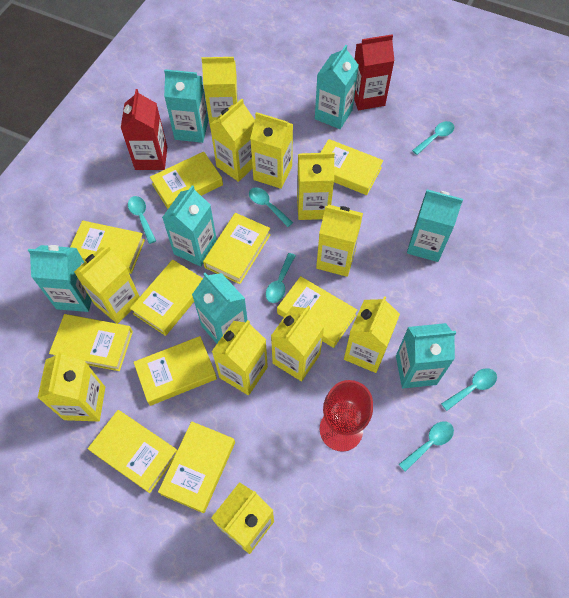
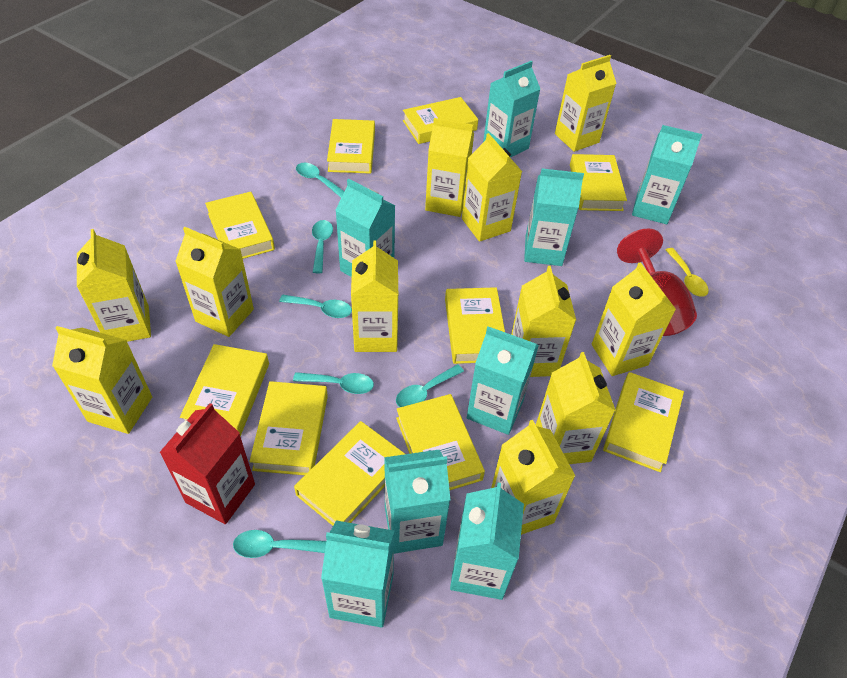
red carton: [121,89,167,170] [354,34,394,110] = 2 -> [159,403,255,524] = 1
turquoise carton: [28,245,92,312] [162,185,217,267] [164,69,208,143] [192,273,247,343] [315,45,359,129] [396,323,456,388] [407,189,463,262] = 7 -> [321,520,394,628] [335,179,395,277] [384,450,450,554] [450,483,524,600] [467,326,539,435] [483,61,540,157] [524,168,584,266] [632,125,702,224] = 8
yellow spoon: none = 0 -> [666,248,709,297] = 1

